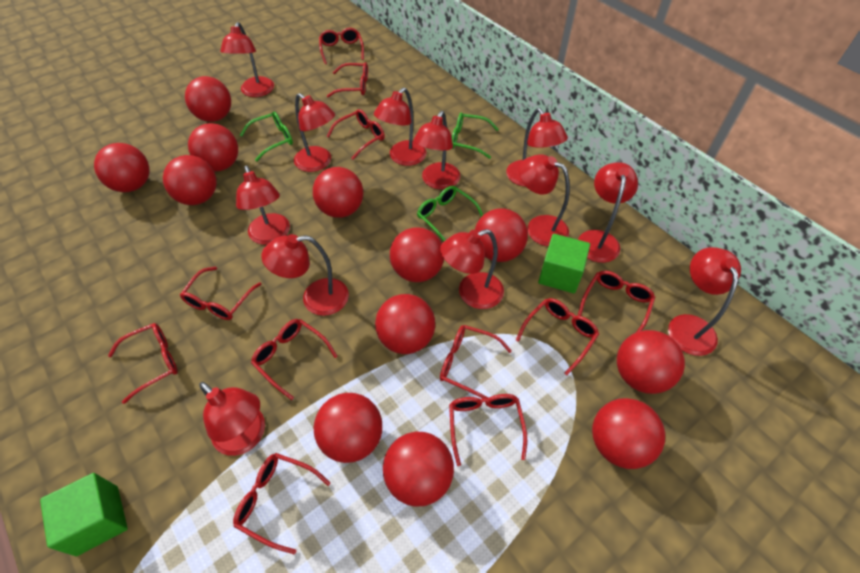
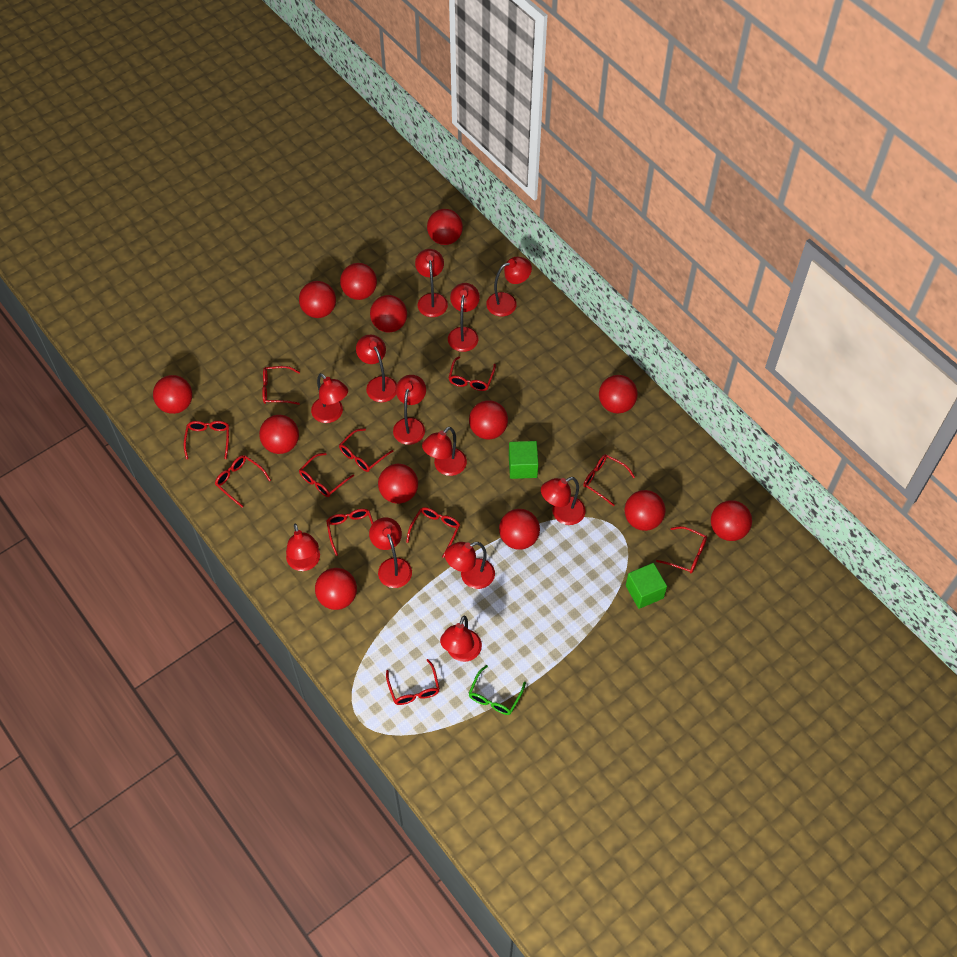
green glasses: [240,112,293,162] [417,186,483,241] [452,113,499,159] = 3 -> [468,665,526,715] = 1
red ball: [94,143,149,192] [163,155,217,205] [185,76,231,122] [188,123,238,172] [313,167,363,218] [314,393,382,463] [375,294,435,354] [383,432,454,507] [390,227,444,282] [475,208,528,262] [592,398,665,469] [617,330,685,394] = 12 -> [153,375,192,414] [259,415,299,454] [299,281,336,318] [315,568,357,610] [340,263,377,300] [370,295,407,332] [378,463,418,504] [427,209,463,245] [469,400,508,439] [499,509,540,550] [599,375,638,413] [625,490,665,531] [711,500,752,541] = 13

